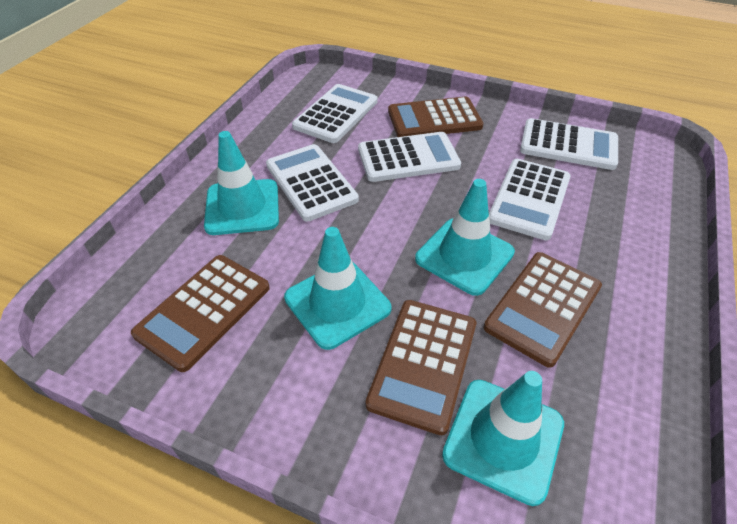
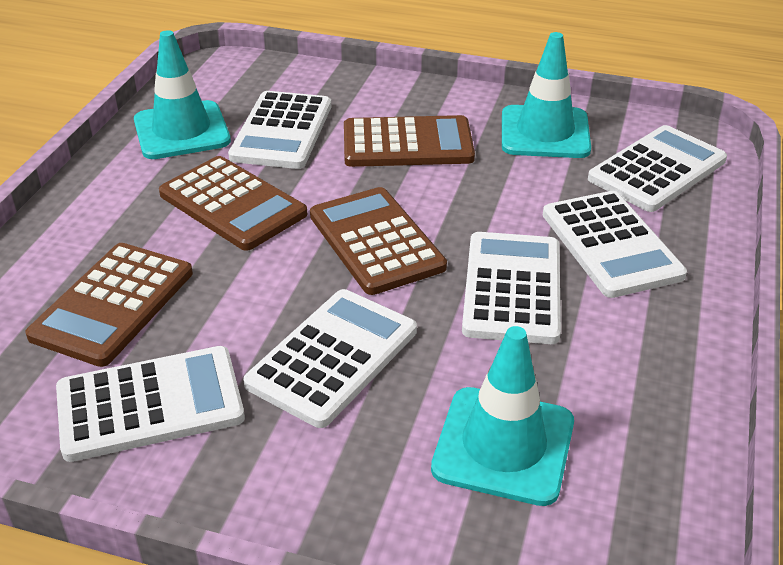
turquoise traffic cone: [204,131,279,235] [284,227,392,350] [415,179,515,296] [442,371,564,506] = 4 -> [134,30,231,159] [431,326,574,506] [502,32,591,158] = 3
white calculator: [266,144,359,221] [292,84,378,143] [358,132,461,182] [489,159,571,240] [520,118,618,170] = 5 -> [56,346,245,462] [228,91,331,169] [243,289,417,428] [462,232,561,344] [543,191,687,298] [588,125,727,212] = 6

